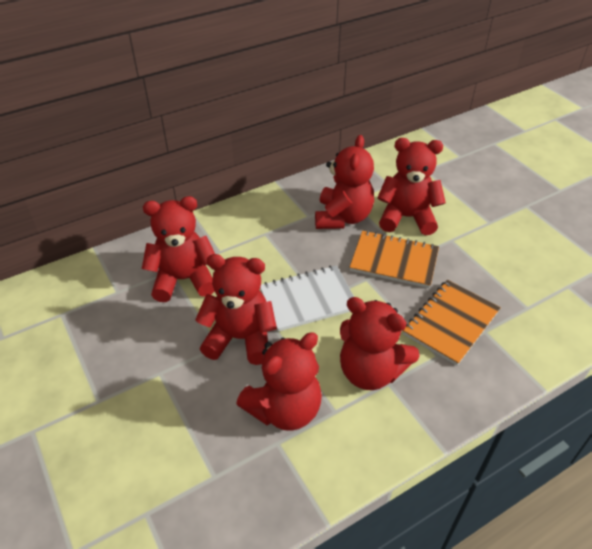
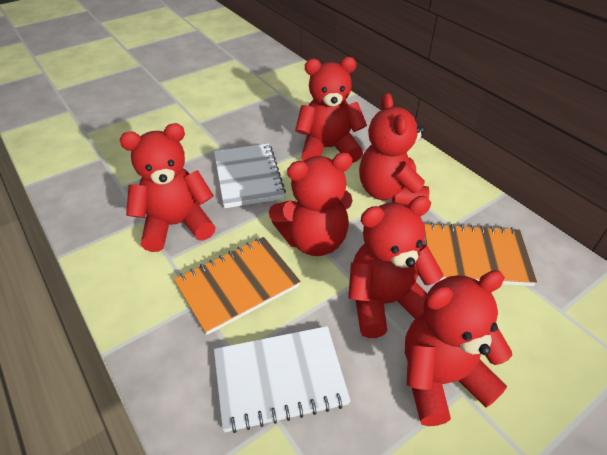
white notebook: [260,265,354,332] = 1 -> [214,143,286,208] [214,326,351,433] = 2

